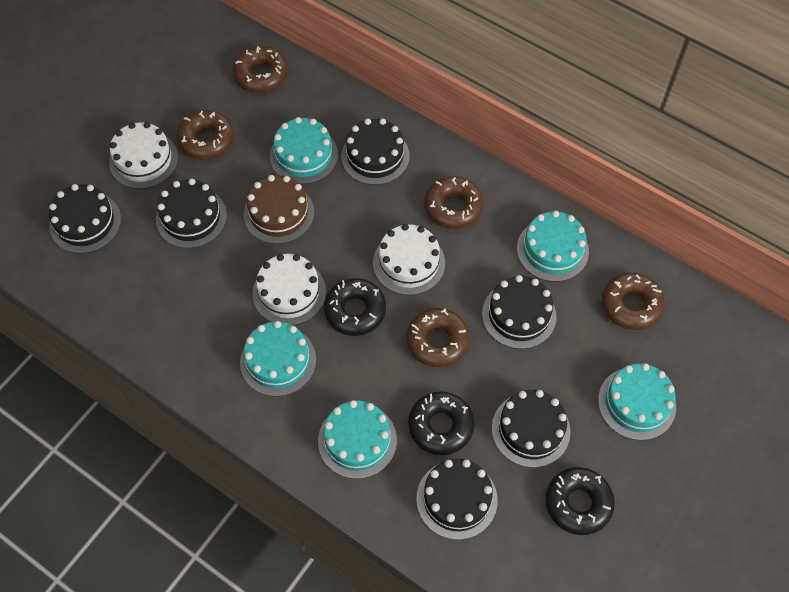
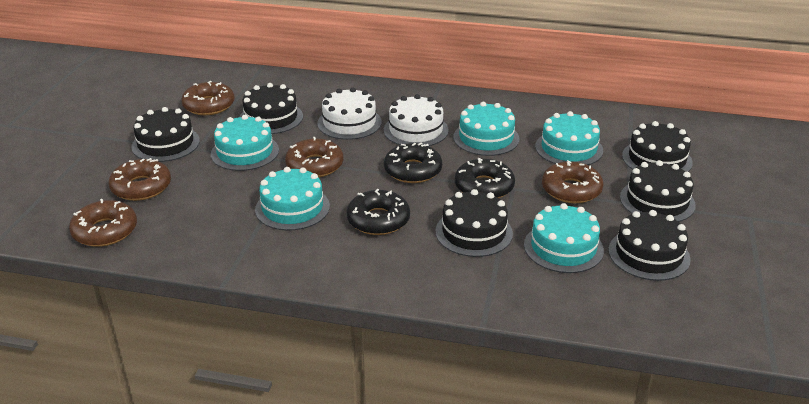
brown cake: [244,175,314,244] = 1 -> none = 0
white cake: [109,122,178,189] [253,254,326,325] [373,224,445,295] = 3 -> [317,87,382,140] [384,94,449,146] = 2

